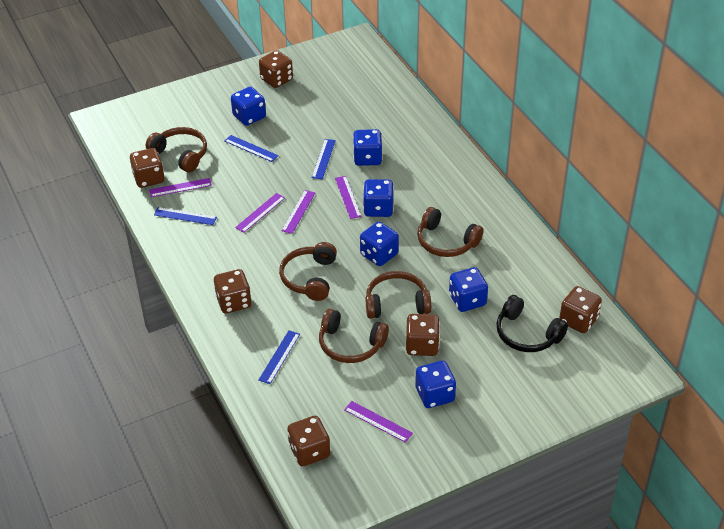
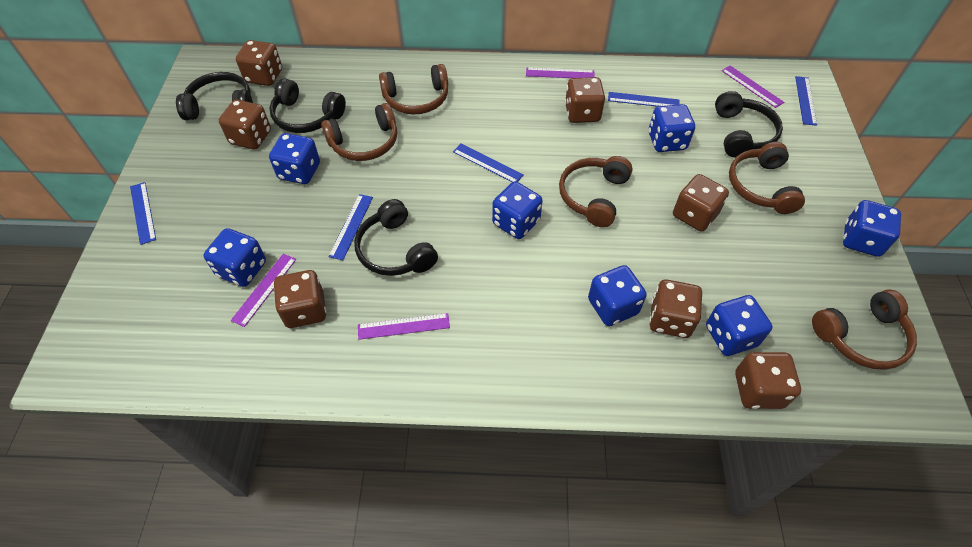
black headphones: [496,295,568,352] = 1 -> [176,72,253,120] [269,78,346,133] [354,199,438,276] [715,91,783,158] = 4
blue dice: [231,87,266,126] [353,129,383,166] [360,222,399,266] [363,179,394,217] [415,361,456,408] [449,267,488,312] = 6 -> [203,228,266,287] [269,133,320,184] [492,181,543,239] [588,265,647,326] [648,104,695,152] [706,295,772,356] [843,200,901,257] = 7
blue ruler: [154,207,217,225] [225,135,279,162] [259,330,300,384] [312,139,336,179] = 4 -> [130,182,156,245] [328,194,373,260] [453,143,523,182] [608,92,680,107] [795,76,817,126] = 5
brown dice: [130,148,164,188] [214,269,251,313] [259,50,293,88] [287,416,330,466] [406,314,440,356] [560,286,602,333] = 6 -> [219,100,271,149] [236,40,282,86] [274,270,326,328] [565,77,605,123] [649,279,702,338] [673,174,729,231] [735,352,801,409] = 7
purple ruler: [149,178,212,197] [235,193,285,232] [281,190,315,234] [335,176,362,219] [344,401,413,443] = 5 -> [231,254,296,327] [358,313,450,340] [526,67,595,78] [721,66,784,108] = 4

